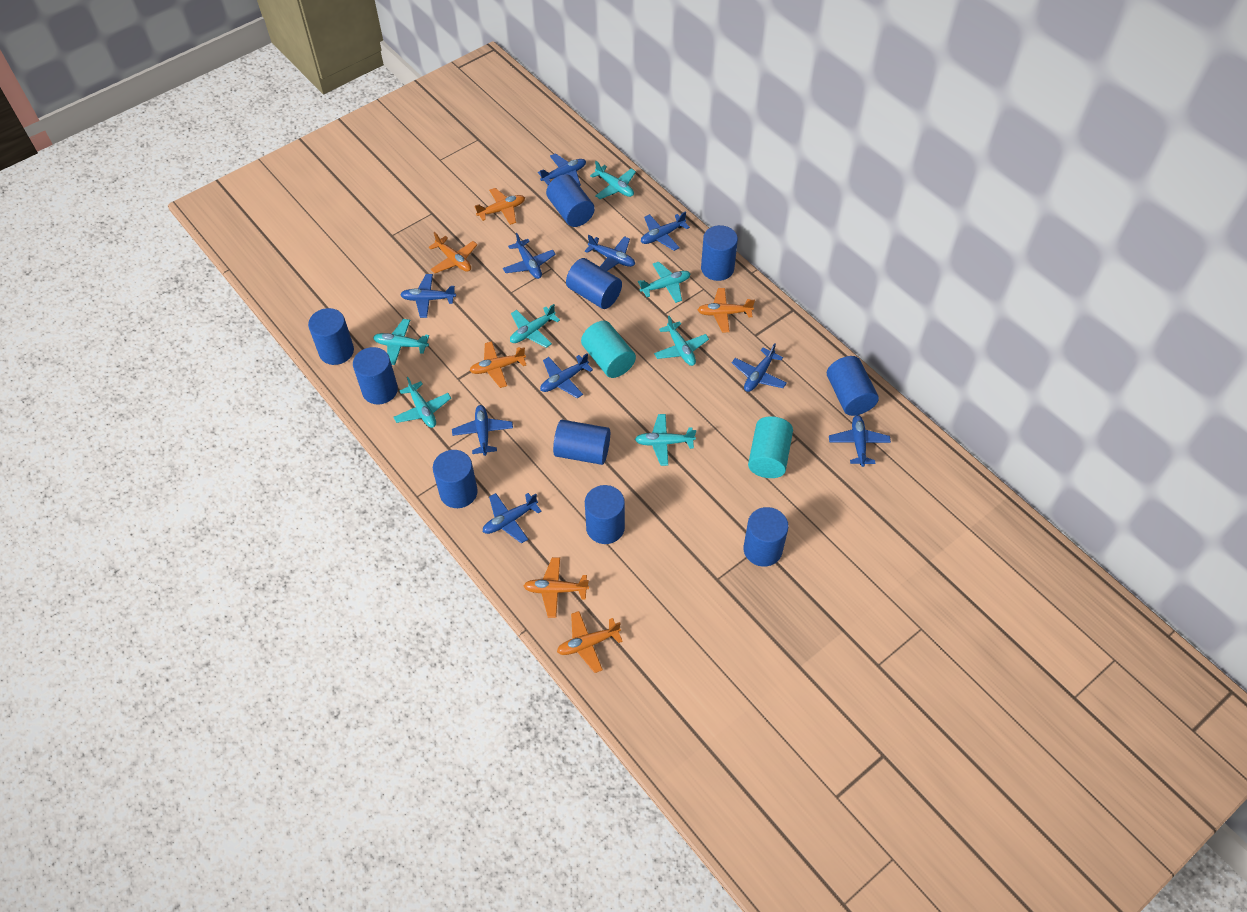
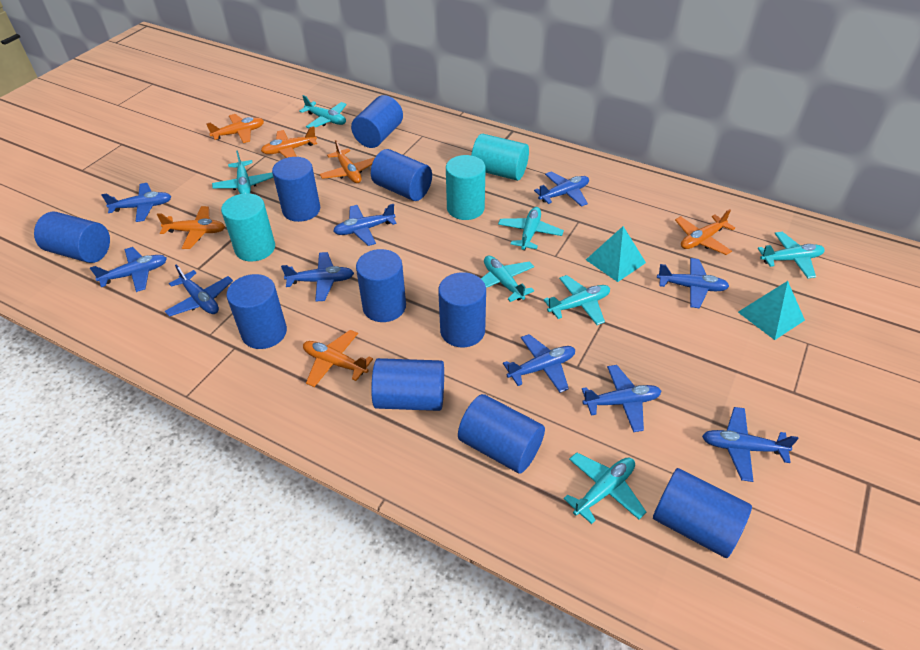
turquoise cylinder: [581,321,636,378] [748,416,793,478] = 2 -> [221,193,275,262] [446,155,486,220] [471,134,529,181] = 3
turquoise pyramid: none = 0 -> [586,226,646,282] [738,281,805,340] = 2

